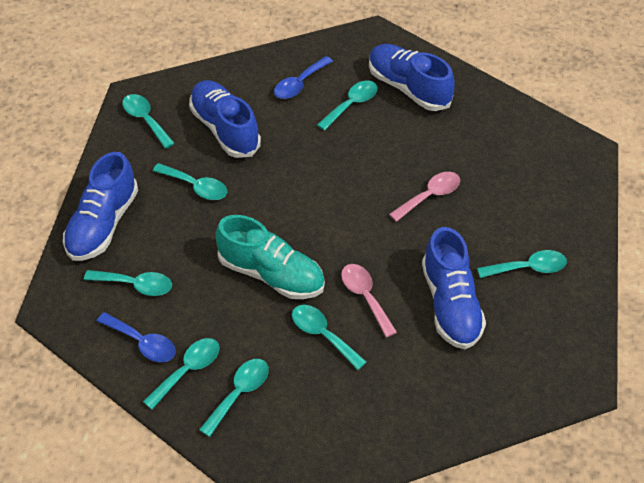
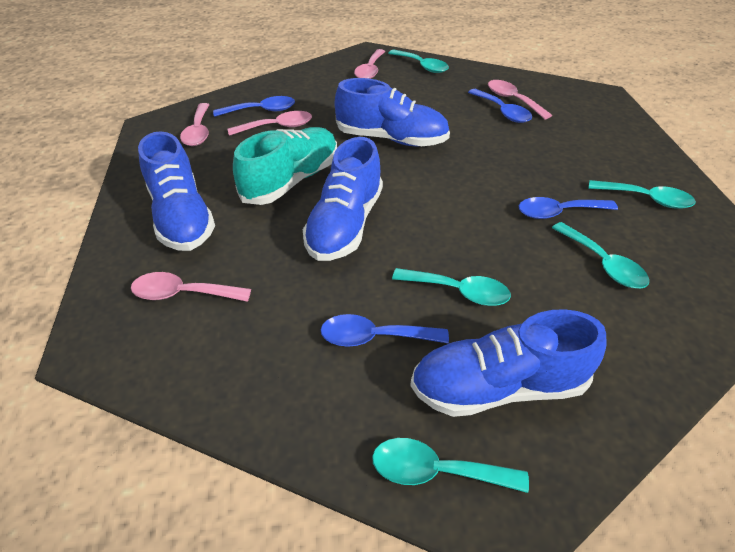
blue spoon: [97,312,176,362] [274,56,333,99] = 2 -> [213,96,295,117] [320,314,449,347] [468,89,532,123] [519,197,618,219] = 4
pink spoon: [341,264,397,338] [389,172,460,222] = 2 -> [131,272,251,302] [180,103,210,146] [228,111,312,136] [354,49,385,79] [488,80,552,119] = 5
turquoise spoon: [84,270,172,296] [122,94,175,149] [143,338,220,409] [153,163,227,200] [199,359,269,437] [292,305,367,370] [317,80,378,131] [477,250,567,278] = 8 -> [372,438,529,493] [388,50,449,73] [392,268,511,306] [552,222,649,288] [588,180,696,209] = 5

